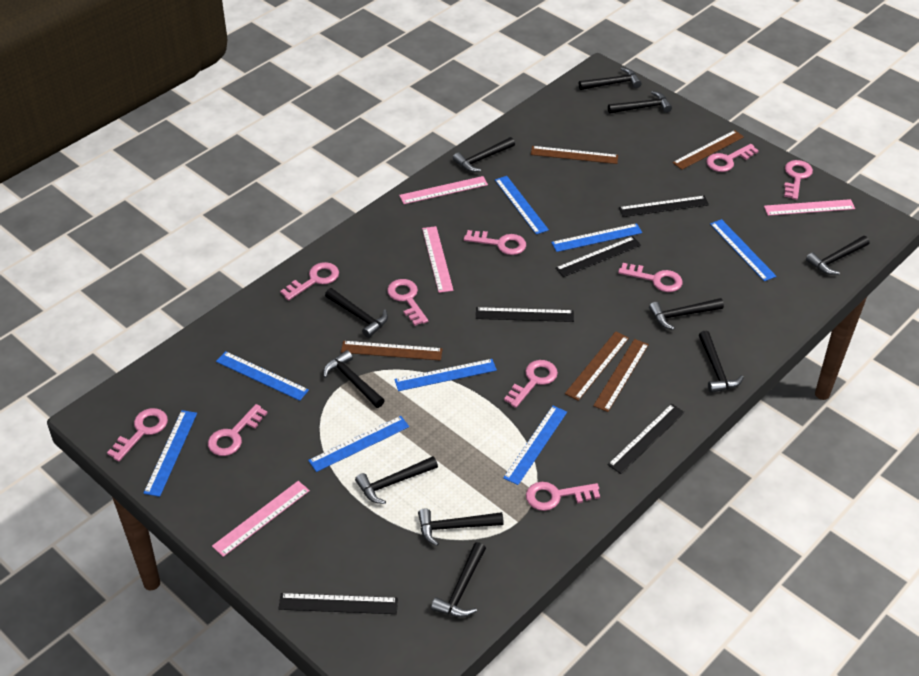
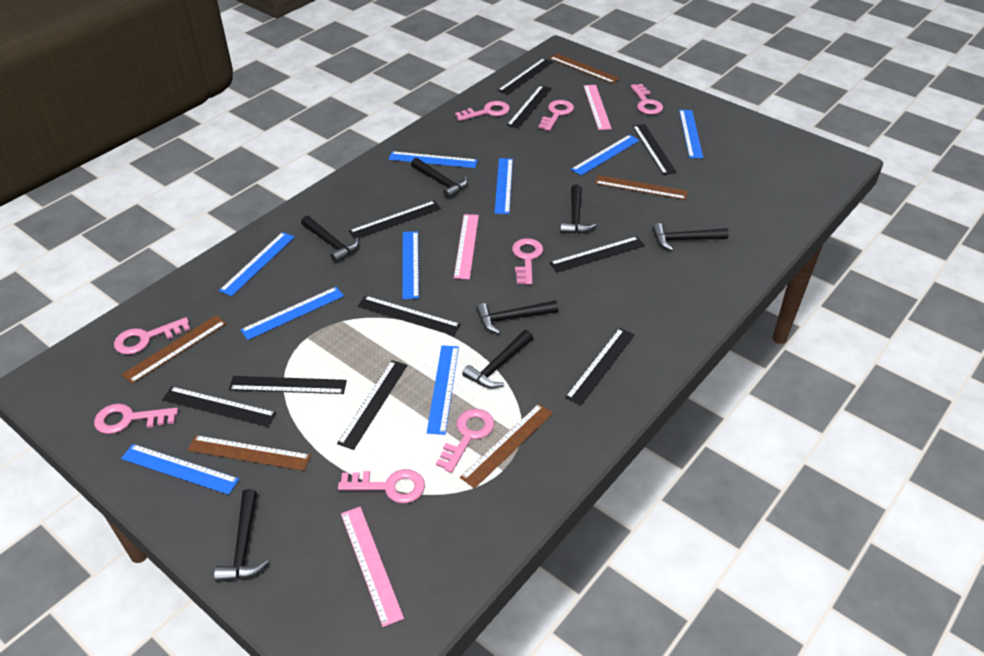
black hammer: [323,350,385,408] [325,288,388,338] [355,456,438,504] [418,509,504,546] [431,542,486,617] [453,137,515,172] [579,67,642,90] [608,91,672,114] [649,298,724,330] [699,331,744,393] [806,236,869,275] = 11 -> [214,489,269,582] [301,216,359,263] [411,158,468,199] [462,330,533,389] [476,300,558,334] [560,184,596,234] [652,223,729,251] = 7
black ruler: [278,593,398,614] [476,307,574,322] [555,236,641,277] [608,404,685,474] [619,196,709,217] = 5 -> [162,387,276,427] [229,376,347,394] [337,360,407,450] [349,201,441,239] [358,296,461,336] [498,58,553,95] [507,85,552,129] [550,236,645,272] [565,328,635,405] [633,124,677,175] = 10
blue ruler: [144,410,197,497] [216,351,309,401] [308,416,409,472] [394,359,497,391] [495,176,549,234] [503,406,567,485] [551,223,642,252] [710,219,776,281] = 8 -> [121,444,239,495] [219,232,295,296] [240,287,344,340] [388,151,478,168] [402,231,419,299] [427,345,459,435] [495,158,513,214] [571,135,640,175] [679,110,703,158] = 9
pink key: [107,408,168,462] [208,404,267,456] [280,262,339,301] [387,279,428,326] [464,230,526,255] [504,360,558,408] [526,482,600,511] [618,263,682,292] [706,144,759,172] [784,160,813,200] = 10 -> [94,404,178,434] [114,317,190,355] [338,469,425,503] [436,409,494,473] [455,101,510,121] [512,238,543,285] [538,100,574,131] [631,84,663,115] = 8
pink ruler: [212,481,310,557] [399,176,488,204] [422,226,454,293] [764,199,855,216] = 4 -> [341,507,404,627] [454,214,479,279] [584,85,612,130] = 3

